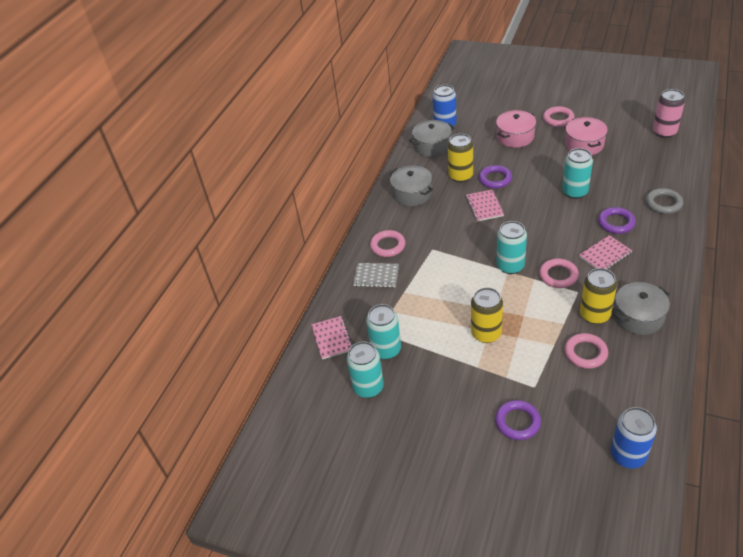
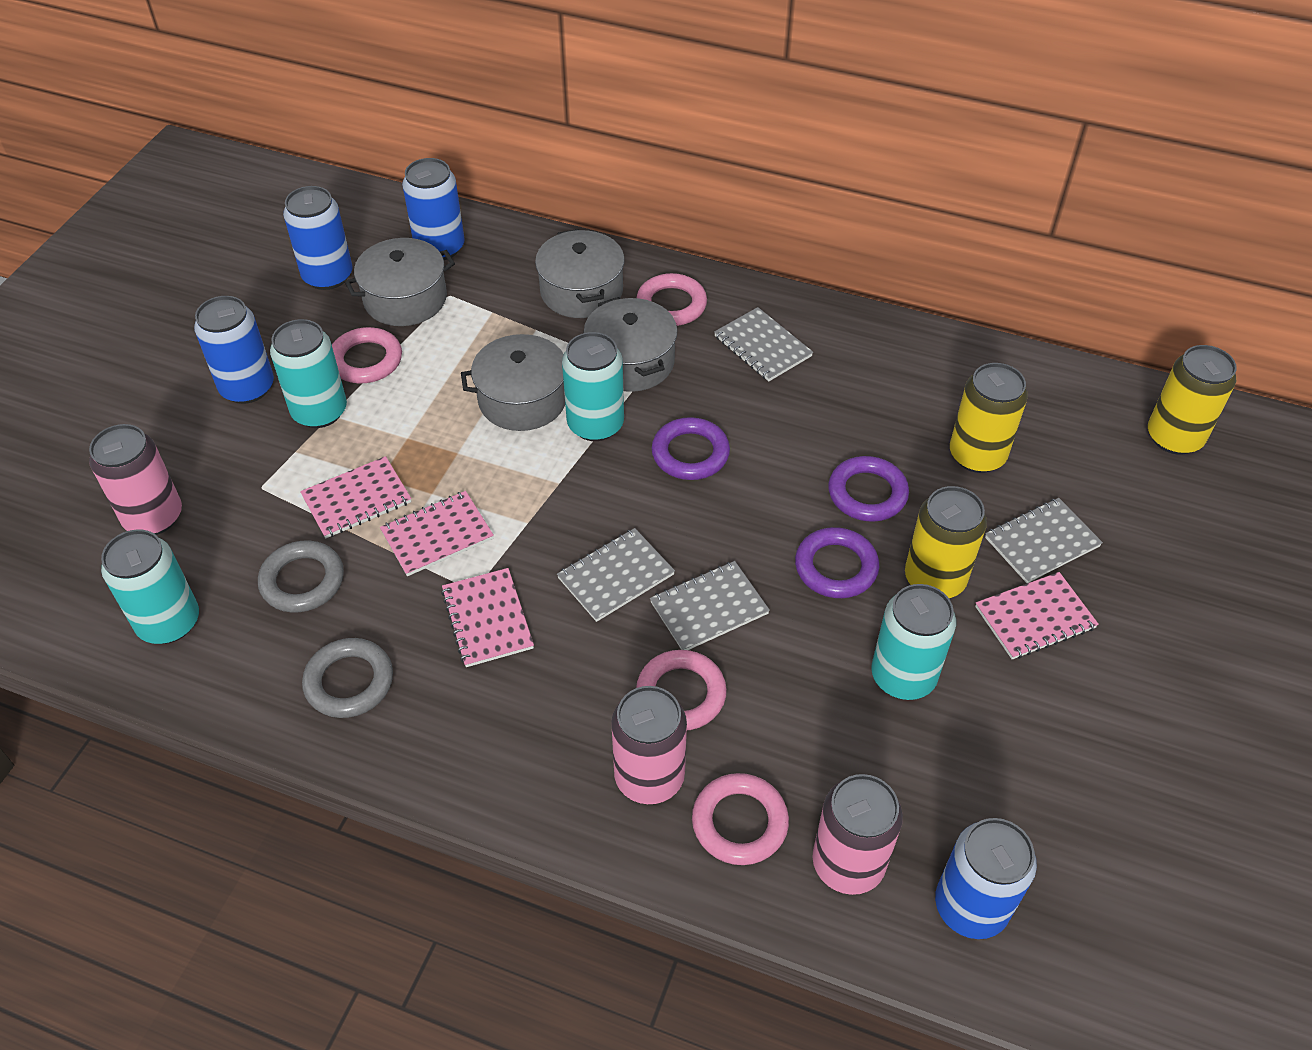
blue can: [433,85,457,129] [611,407,657,469] = 2 -> [194,296,274,404] [283,186,352,290] [402,158,465,260] [935,818,1037,939] = 4
grey notebook: [353,263,399,288] = 1 -> [557,528,675,622] [650,561,770,650] [714,307,813,381] [985,498,1103,583] = 4
grey pot: [390,166,433,206] [409,120,455,157] [613,282,670,335] = 3 -> [345,238,455,326] [461,334,565,431] [535,229,625,318] [583,297,677,392] = 4
grey ring: [646,188,683,214] = 1 -> [258,540,344,613] [302,638,393,718] = 2
pink can: [653,89,685,138] = 1 -> [89,424,182,535] [611,686,687,804] [812,774,903,895] = 3
pink notebook: [311,316,352,359] [466,190,504,221] [579,235,632,270] = 3 -> [300,456,411,539] [380,491,494,576] [441,568,534,667] [975,572,1099,659] = 4
pink pot: [496,110,536,148] [565,117,608,155] = 2 -> none = 0

